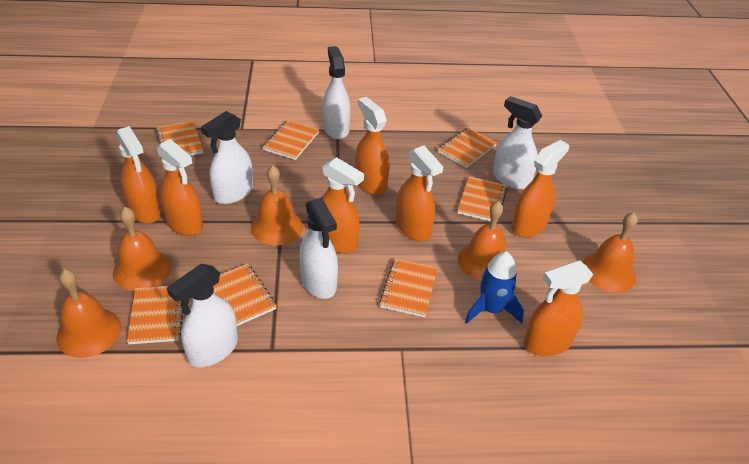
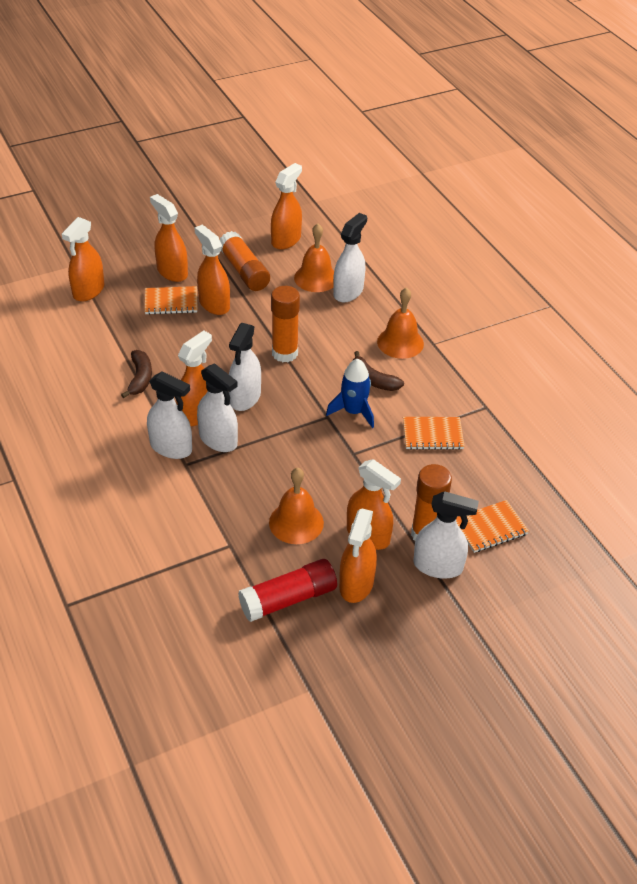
brown banana: none = 0 -> [121,350,152,398] [353,351,404,391] = 2
orange bell: [56,269,121,358] [113,207,171,291] [251,165,303,245] [458,201,506,281] [582,212,638,292] = 5 -> [269,468,324,544] [294,223,334,292] [377,287,424,359] = 3
orange glue stick: none = 0 -> [220,231,270,291] [271,286,300,362] [411,464,452,541] = 3
orange notebook: [127,286,183,344] [156,121,203,156] [213,264,277,326] [263,120,319,160] [379,259,438,317] [438,128,497,168] [457,176,507,221] = 7 -> [145,286,198,315] [403,417,465,450] [456,500,529,553] = 3
red glue stick: none = 0 -> [238,559,337,622] = 1

